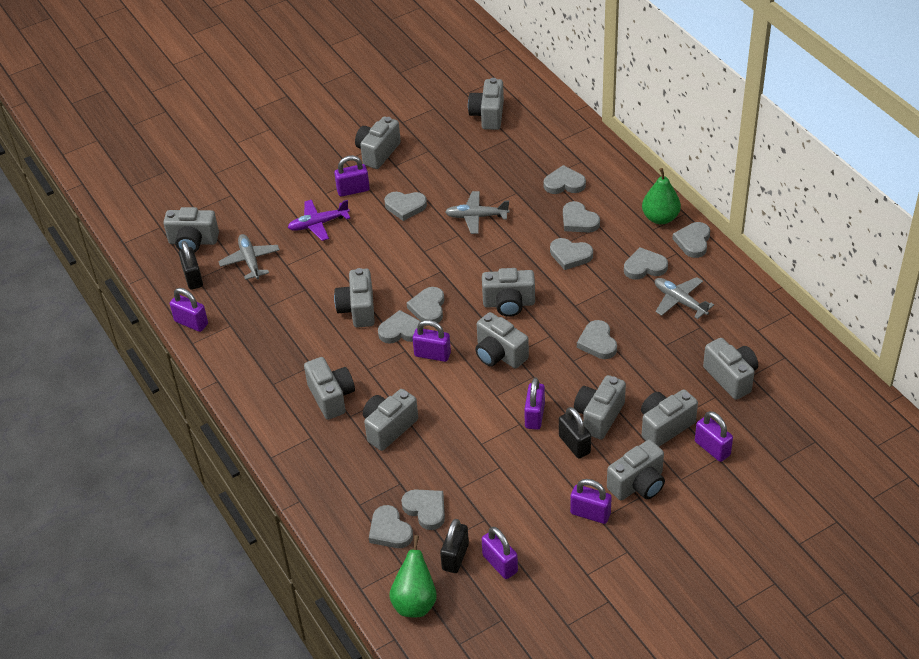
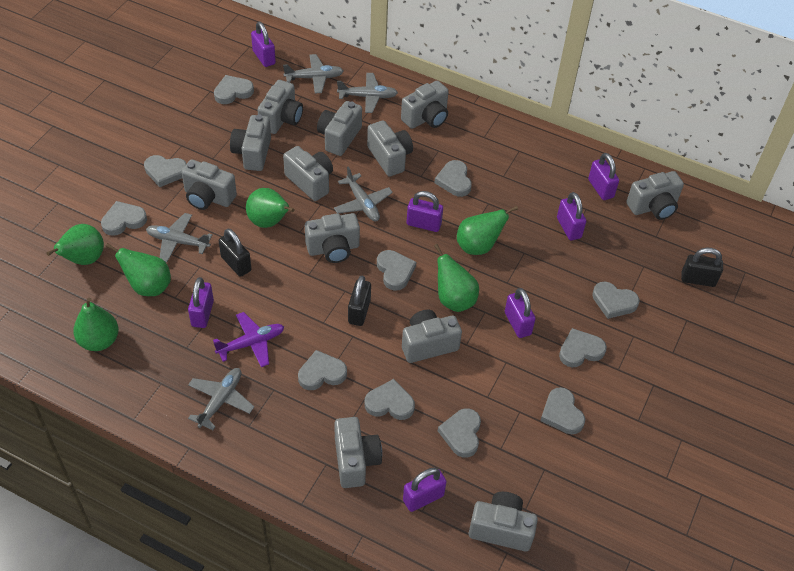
green pear: [389,535,437,617] [642,168,681,224] = 2 -> [46,224,104,265] [73,298,119,351] [106,243,171,296] [246,188,294,228] [434,244,479,312] [457,206,518,255] = 6
grey plane: [218,234,280,280] [445,191,510,234] [655,277,714,319] = 3 -> [146,213,212,263] [188,368,254,430] [283,54,343,94] [334,167,393,221] [337,73,398,113] = 5

